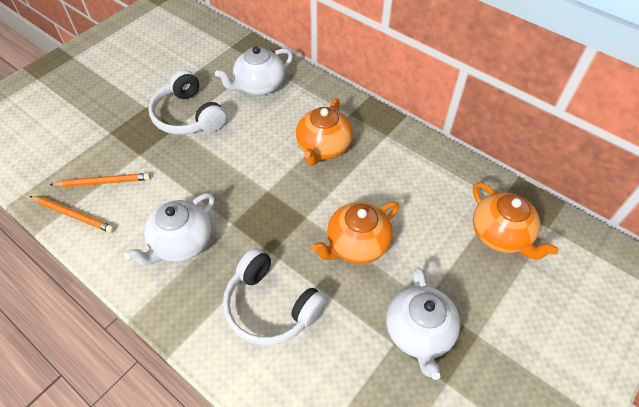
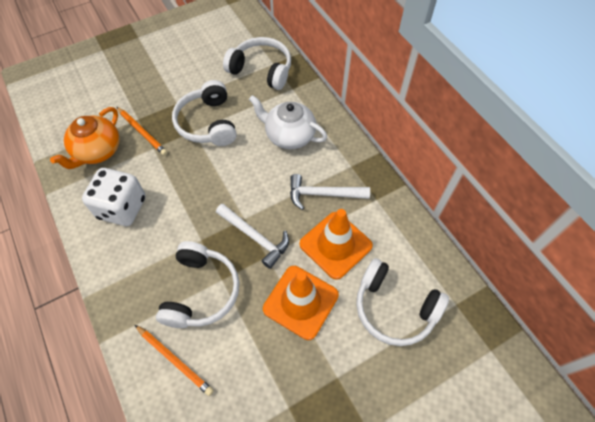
orange teapot: [296,98,353,165] [311,202,399,264] [473,183,559,260] = 3 -> [50,107,120,169] = 1
orange traffic cone: none = 0 -> [263,266,339,340] [300,209,373,280] = 2
white dice: none = 0 -> [82,168,145,226] = 1
white hammer: none = 0 -> [216,203,289,269] [290,174,370,210] = 2
white headphones: [149,70,226,135] [223,248,327,345] = 2 -> [156,241,239,328] [172,80,236,146] [223,37,291,90] [356,258,449,346] = 4
white teapot: [124,193,215,265] [215,46,293,95] [386,267,460,380] = 3 -> [249,95,327,149] = 1

